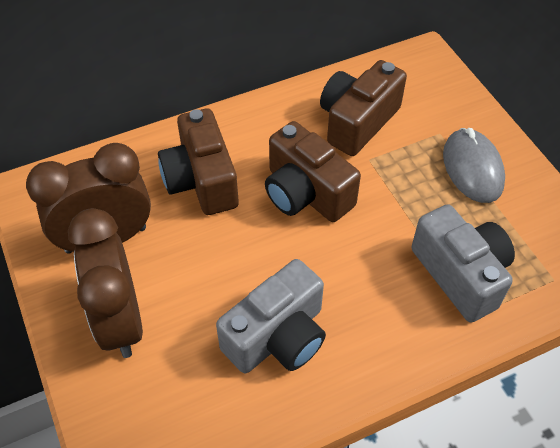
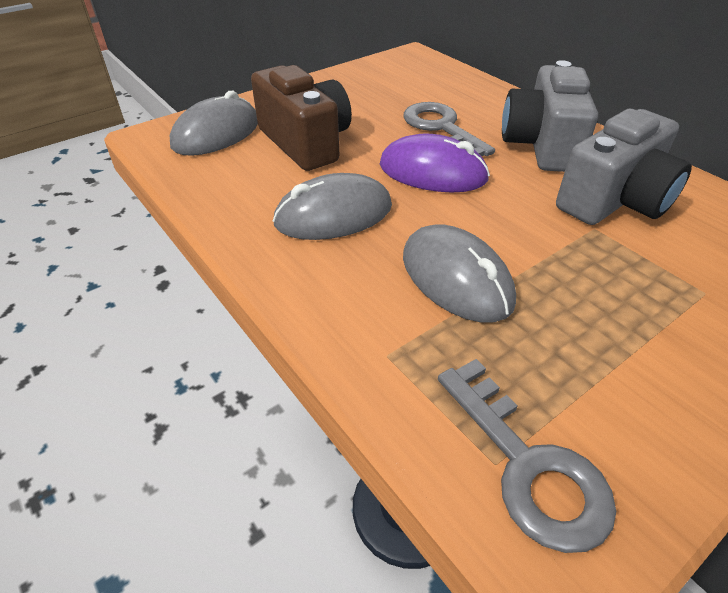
brown camera: [158,108,239,215] [265,121,361,222] [320,60,407,156] = 3 -> [251,65,352,171] = 1
brown clock: [26,143,151,254] [68,208,143,358] = 2 -> none = 0
grey key: none = 0 -> [403,102,495,157] [438,359,616,553] = 2
grey mouse: [443,128,505,203] = 1 -> [170,91,258,156] [273,173,392,240] [403,225,516,322] = 3
purple mouse: none = 0 -> [380,134,490,192] = 1

